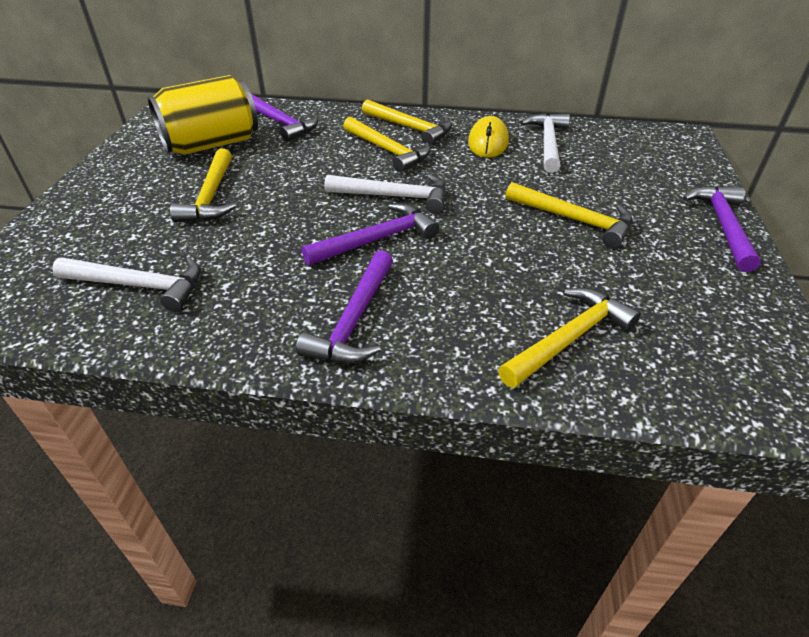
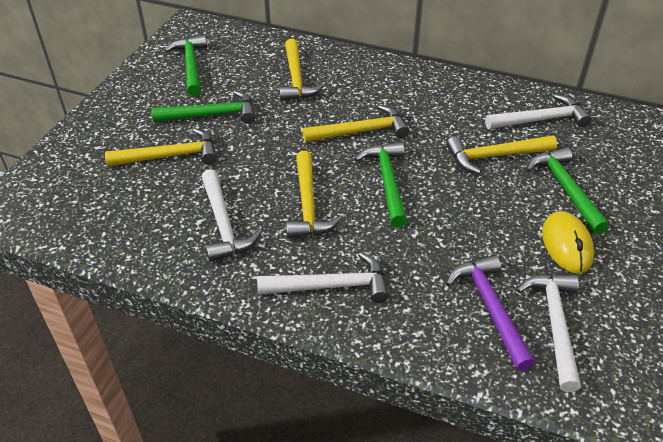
green hammer: none = 0 -> [152,90,255,124] [164,35,207,96] [355,142,407,227] [526,147,609,234] = 4
purple hammer: [251,94,318,142] [296,250,393,363] [302,203,439,265] [683,186,761,272] = 4 -> [446,255,535,371] = 1
white hammer: [52,257,201,312] [325,174,446,213] [520,113,570,173] = 3 -> [202,169,261,262] [257,252,389,303] [485,94,591,129] [517,274,581,392] = 4
yellow can: [148,75,258,155] = 1 -> none = 0

